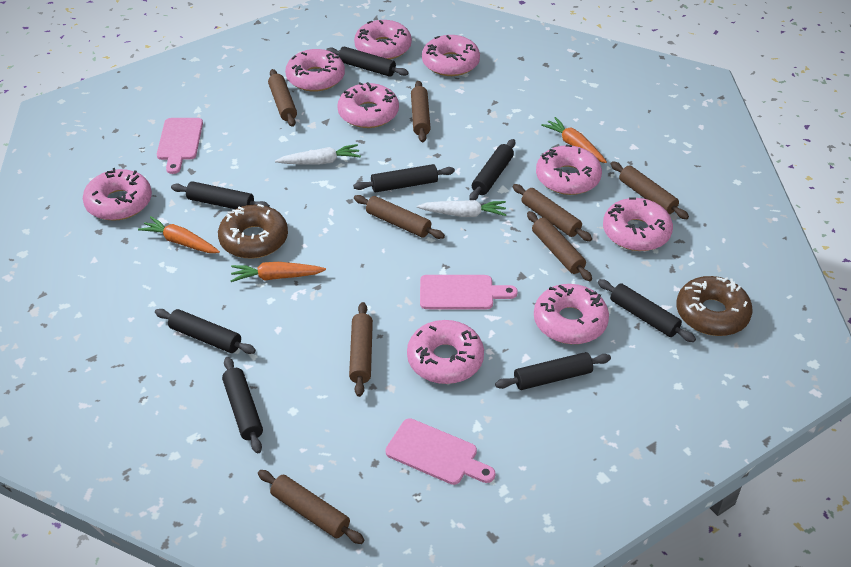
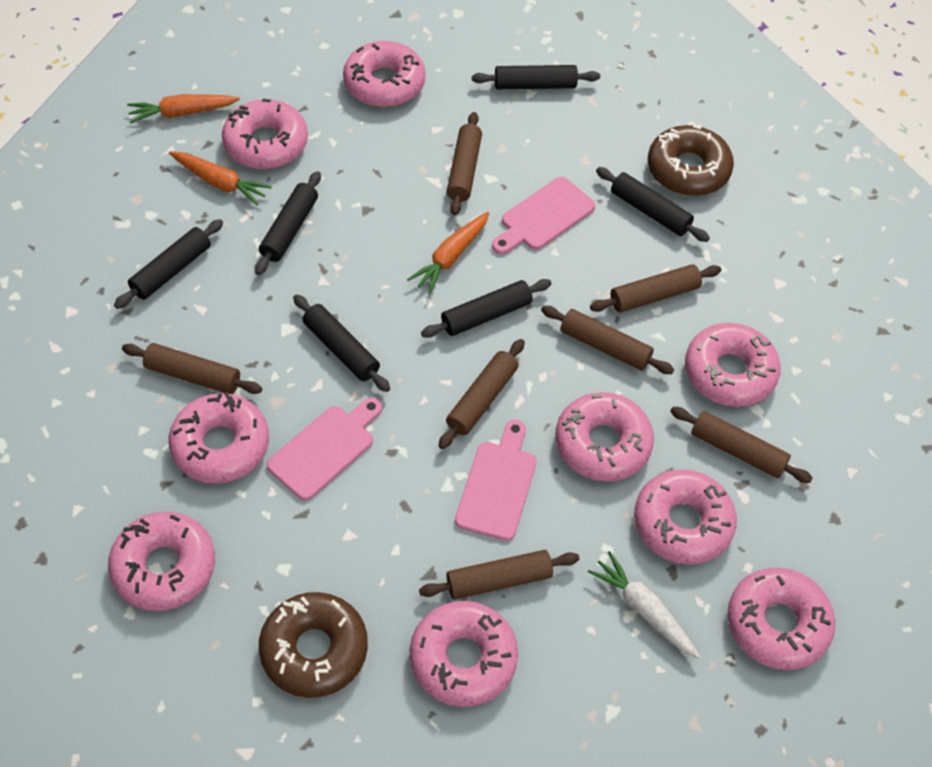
black rolling pin: [155,309,256,354] [171,181,270,209] [222,357,263,453] [326,46,409,77] [353,164,455,193] [469,139,515,200] [495,352,611,390] [598,279,696,342] = 8 -> [114,219,223,309] [255,171,321,275] [293,294,390,392] [421,279,552,338] [472,65,600,89] [596,167,710,242] = 6
brown rolling pin: [258,470,364,544] [268,69,297,127] [349,302,373,397] [354,195,445,239] [411,81,431,142] [513,184,592,241] [527,211,592,281] [611,162,689,219] = 8 -> [122,343,262,394] [419,550,579,600] [438,339,525,449] [447,112,482,216] [541,306,674,374] [590,264,721,312] [670,407,813,483] = 7
white carrot: [275,144,361,165] [417,200,506,217] = 2 -> [587,551,701,659] = 1

